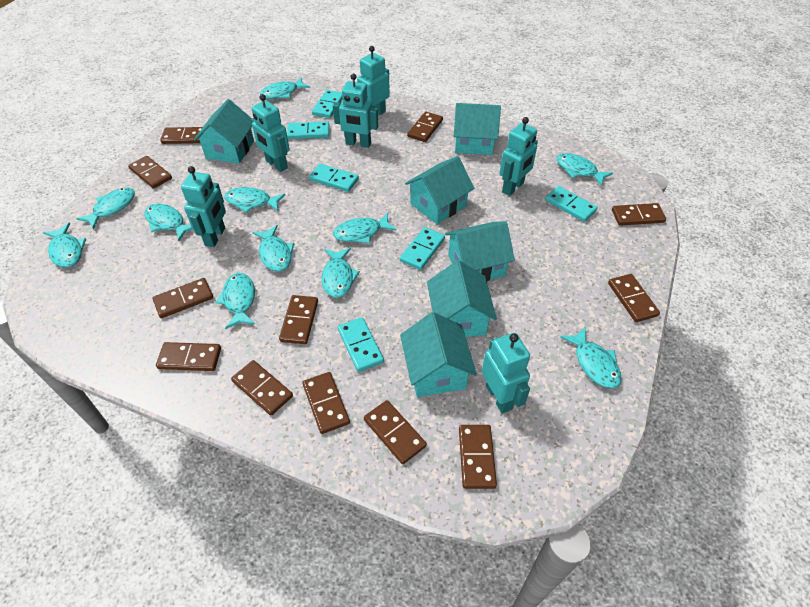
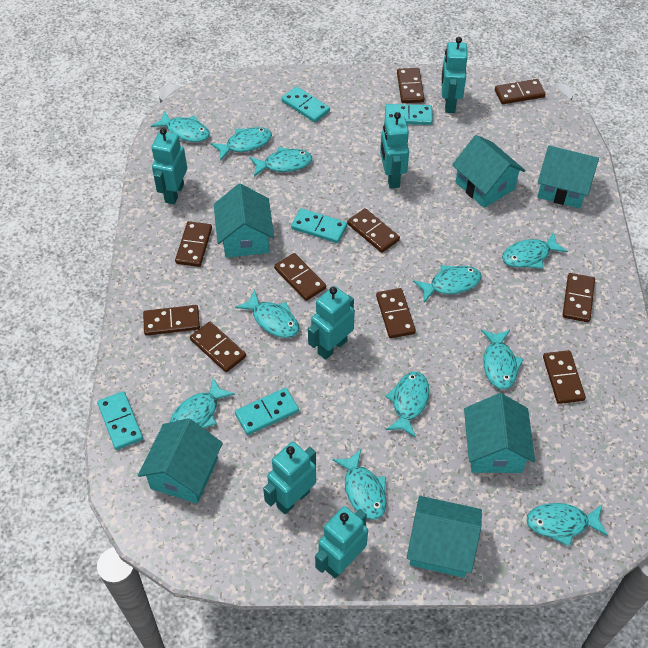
brown domino: [128,156,172,189] [153,278,213,318] [156,342,221,371] [160,127,203,144] [231,360,293,415] [279,295,318,344] [302,372,350,434] [364,400,427,464] [407,112,443,142] [459,425,497,489] [608,274,660,322] [612,203,666,226] = 12 -> [143,305,200,336] [175,221,212,267] [190,322,246,372] [274,253,326,301] [347,208,400,253] [376,288,416,338] [397,68,424,103] [495,79,546,104] [543,350,586,404] [562,273,595,322] = 10
turquoise domino: [287,122,330,139] [309,164,359,192] [312,90,342,118] [338,317,384,372] [400,227,445,270] [545,186,598,222] = 6 -> [97,391,143,450] [235,388,299,435] [281,86,330,122] [291,208,347,243] [385,104,433,125] = 5

